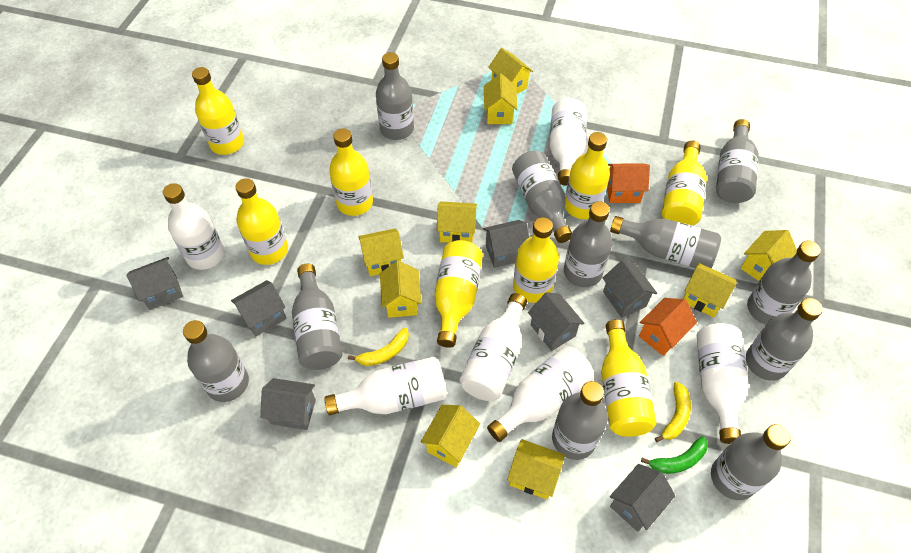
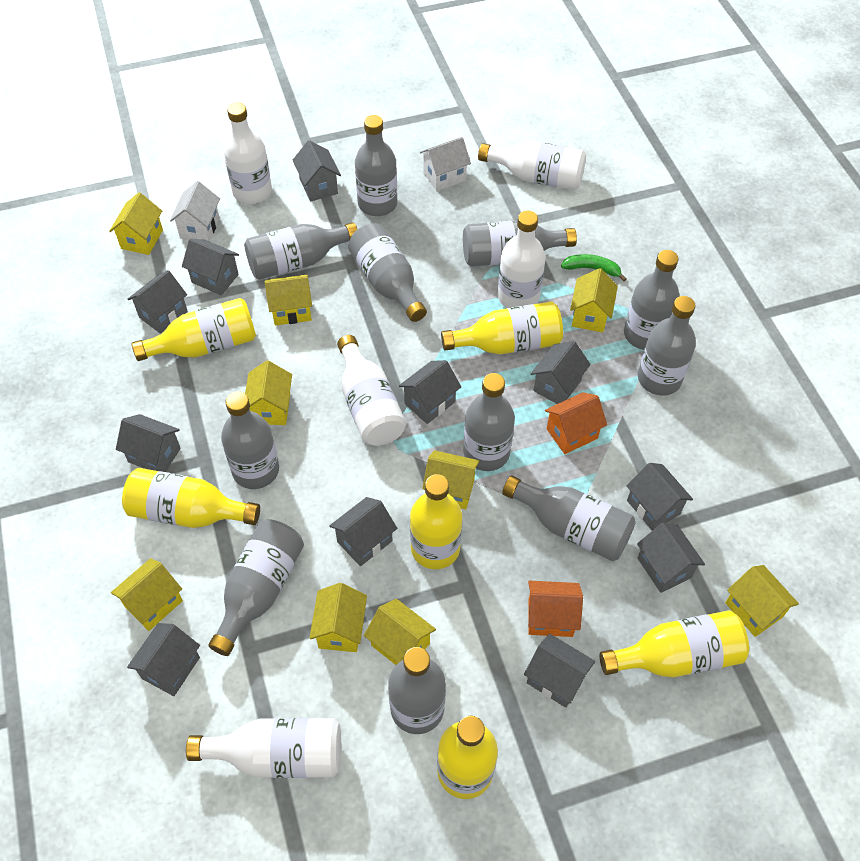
grey house: [126,257,183,310] [231,280,287,336] [260,378,316,430] [483,220,529,268] [528,292,585,351] [603,260,657,318] [610,464,675,532] = 7 -> [116,414,181,472] [127,623,200,696] [128,270,188,334] [182,238,239,295] [292,140,341,202] [329,497,397,566] [399,360,461,424] [524,634,595,708] [531,341,591,404] [626,463,693,531] [637,523,705,593] = 11
white bottle: [163,183,224,270] [324,357,447,415] [460,293,527,401] [487,346,593,442] [549,98,587,186] [697,323,749,444] = 6 -> [186,718,341,778] [224,103,272,204] [337,335,406,446] [478,141,586,190] [498,211,545,308] = 5
white house: none = 0 -> [170,181,220,242] [420,137,471,191] = 2
yellow banana: [348,328,409,366] [655,382,691,442] = 2 -> none = 0
yellow bottle: [192,67,244,155] [235,178,288,265] [329,129,373,216] [434,240,483,348] [513,217,559,303] [565,132,610,219] [601,319,656,437] [662,141,707,226] = 8 -> [122,468,260,528] [132,298,256,361] [410,474,462,569] [437,716,498,799] [441,302,563,355] [599,610,749,678] = 6

